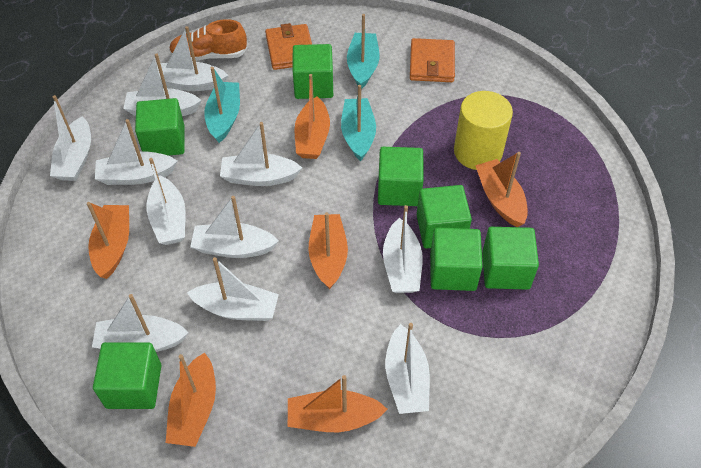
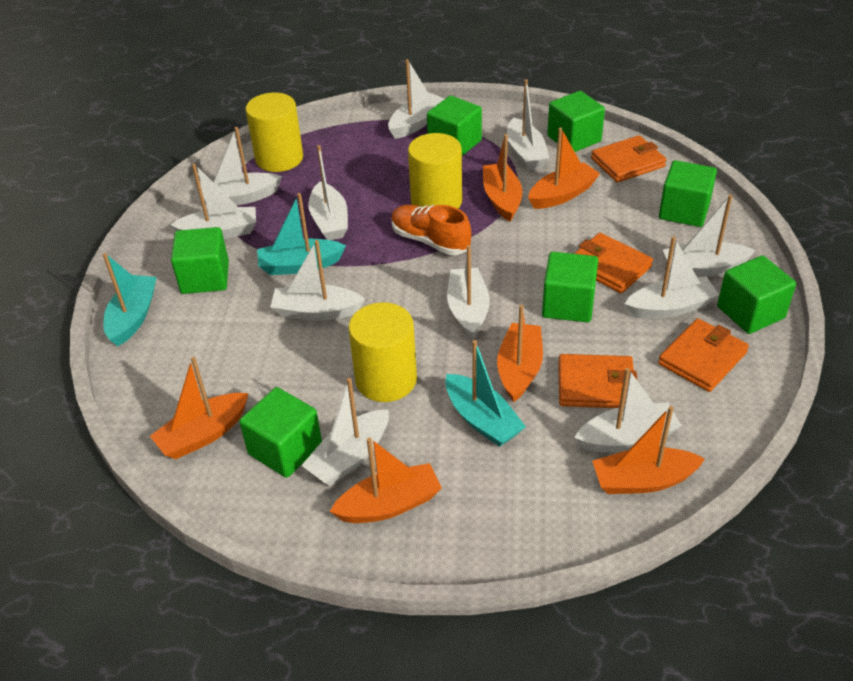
orange wallet: [265,23,312,70] [410,38,455,82] = 2 -> [558,354,638,408] [574,233,653,293] [591,135,667,182] [658,318,749,392] = 4
yellow cylinder: [454,91,513,170] = 1 -> [246,93,303,172] [348,302,417,402] [408,133,462,209] = 3

